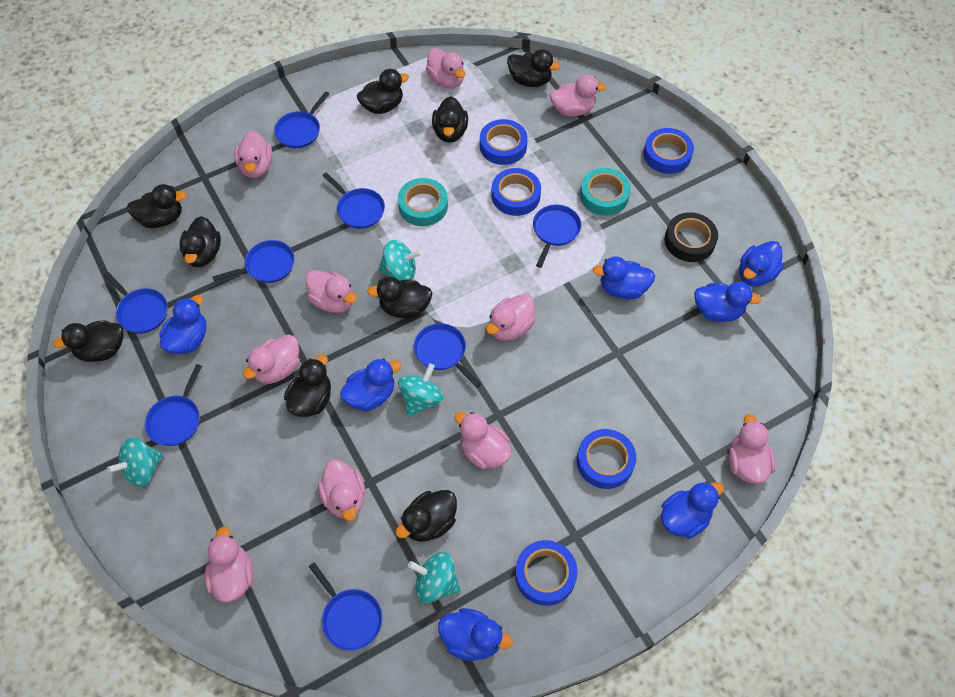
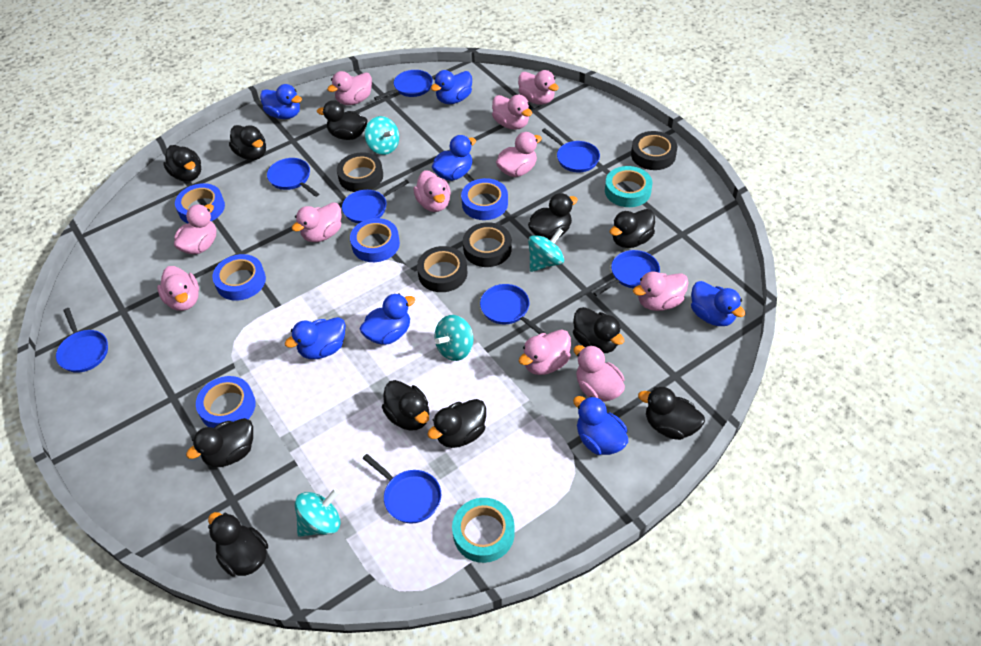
black duck: [53,320,123,362] [127,184,186,228] [179,216,221,267] [284,354,331,417] [357,69,409,114] [367,276,433,319] [395,490,457,542] [432,96,468,143] [507,49,560,87] = 9 -> [163,145,201,182] [186,418,253,467] [208,512,268,577] [229,125,266,160] [317,100,368,140] [382,380,429,431] [427,399,486,448] [528,193,578,240] [573,307,624,353] [610,209,655,248] [638,387,705,440] = 11
black tape: [665,212,718,262] = 1 -> [337,153,383,192] [417,246,467,292] [463,222,512,267] [631,131,677,170] = 4
pink duck: [205,527,254,602] [234,130,272,178] [243,335,300,384] [306,270,357,313] [318,460,365,521] [426,48,466,88] [454,412,511,469] [486,294,535,341] [550,75,606,117] [728,414,775,484] = 10 -> [157,266,199,311] [174,204,216,254] [291,202,342,242] [327,71,372,105] [414,170,451,212] [492,95,532,130] [496,132,542,177] [518,70,559,105] [519,329,571,375] [574,345,625,402] [633,272,689,311] = 11

